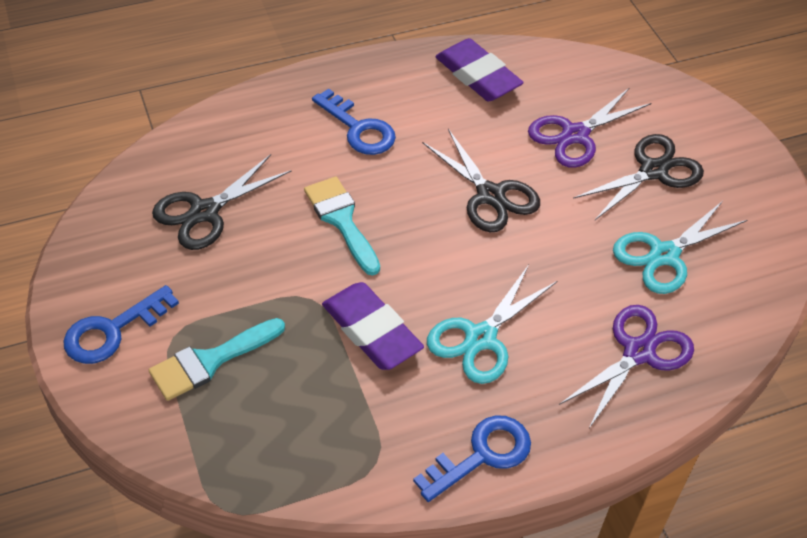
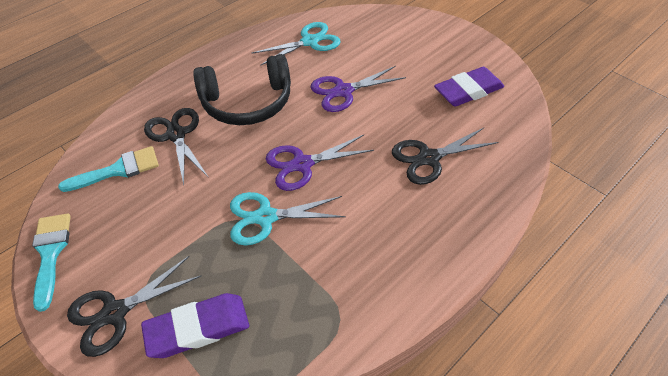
black headphones: none = 0 -> [193,54,291,125] = 1
blue key: [63,285,179,364] [312,89,396,155] [413,415,531,502] = 3 -> none = 0

